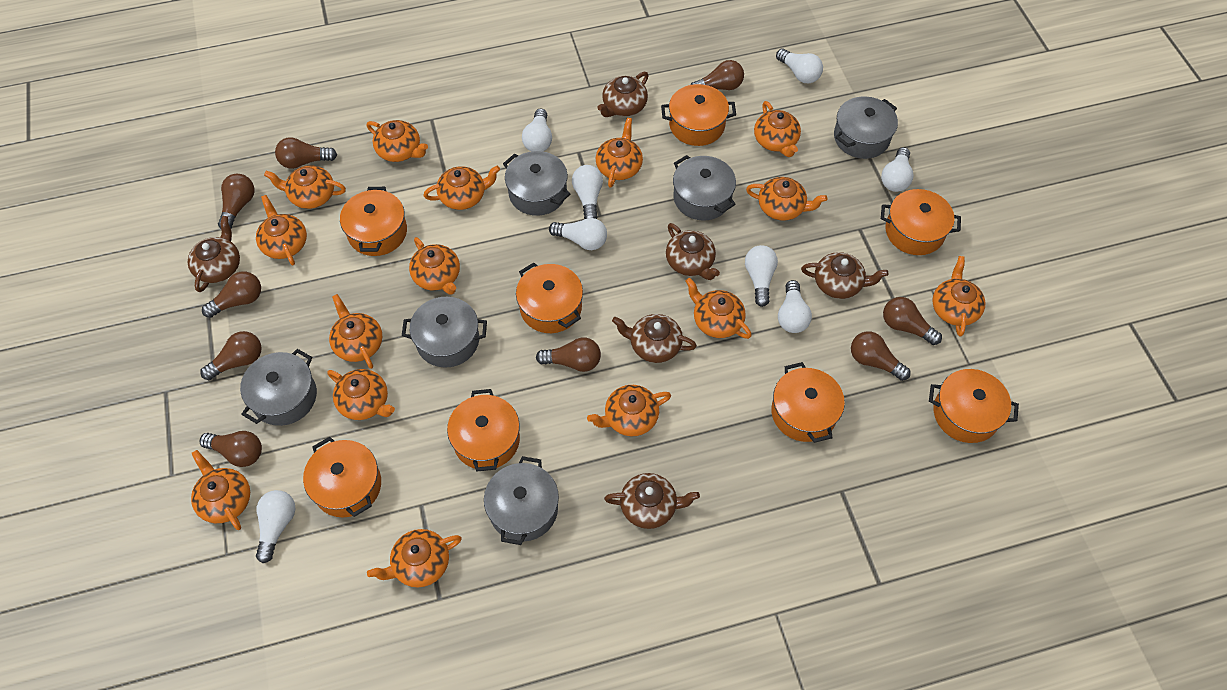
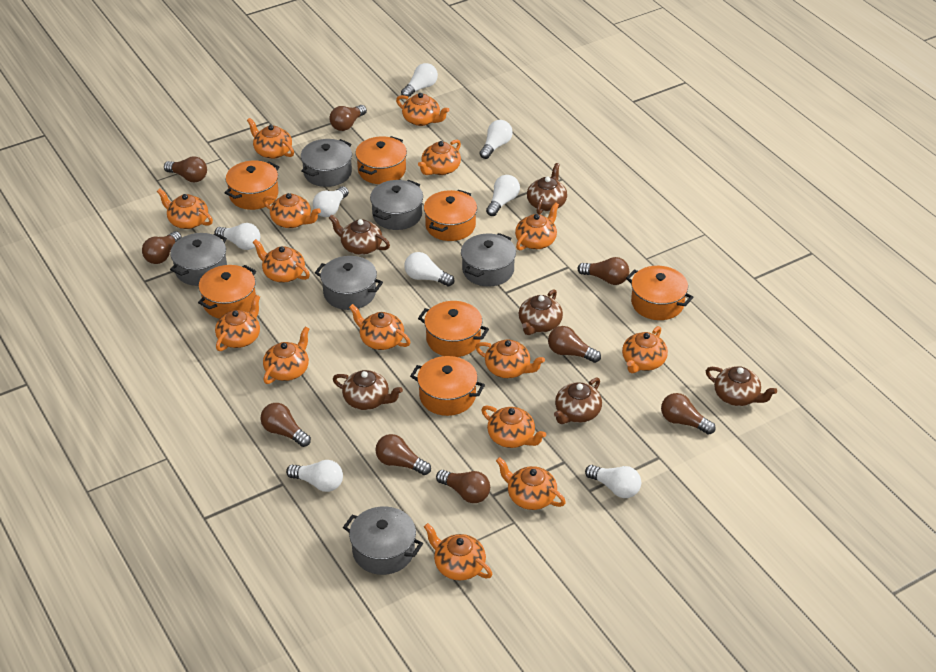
orange pot: [303,437,381,517] [340,187,407,256] [447,389,520,472] [516,263,583,333] [661,84,736,146] [771,362,845,443] [881,189,961,255] [929,369,1019,443] = 8 -> [198,265,256,319] [224,161,279,210] [355,136,407,184] [410,356,485,416] [418,301,489,357] [424,190,477,241] [626,266,693,320] = 7

